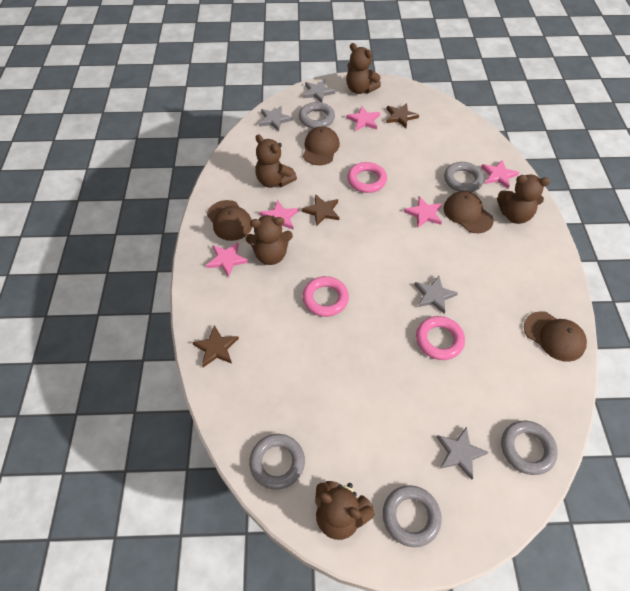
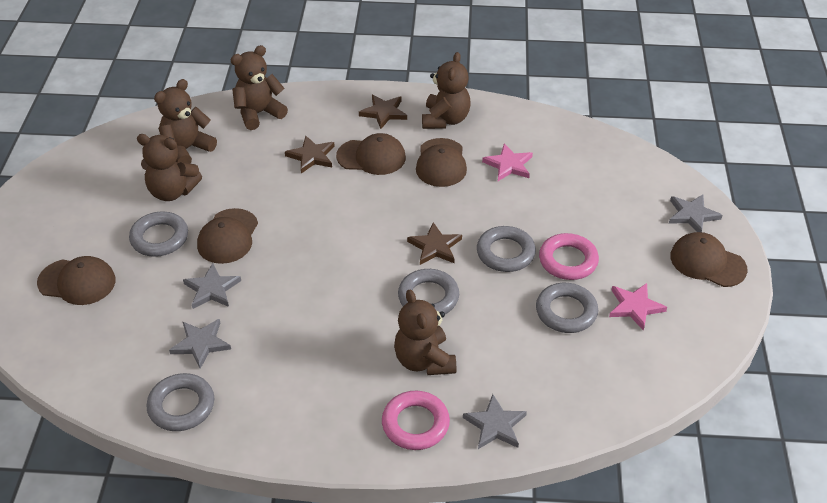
brown cap: [207,200,252,241] [303,126,340,165] [444,191,494,233] [524,311,587,362] = 4 -> [37,256,116,305] [197,208,258,264] [336,133,406,175] [416,138,467,187] [670,232,748,287] = 5
pink ring: [303,276,349,317] [347,162,387,193] [416,316,465,360] = 3 -> [382,391,450,450] [539,233,599,280] = 2
pink star: [206,242,248,277] [259,200,299,230] [346,106,380,131] [404,196,442,228] [481,160,519,189] = 5 -> [482,144,533,181] [609,283,667,331] = 2

